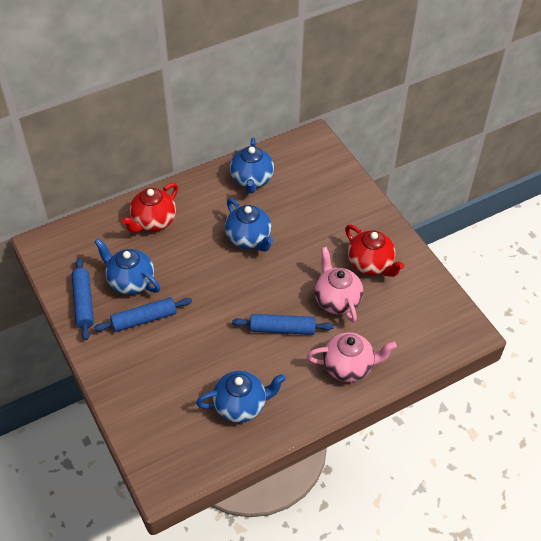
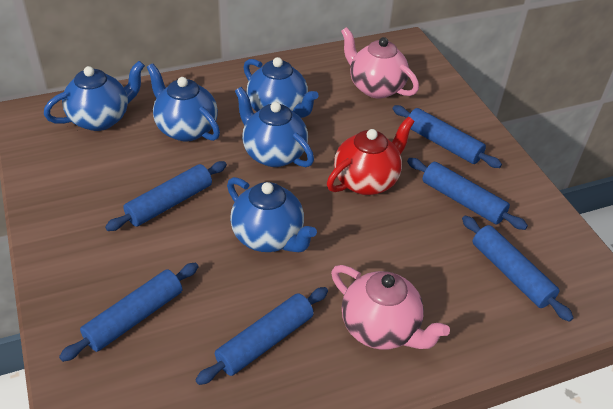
blue rolling pin: [72,258,94,340] [94,297,192,332] [232,314,334,335] = 3 -> [59,263,199,362] [105,161,227,231] [196,287,328,385] [393,105,502,168] [407,158,528,230] [462,216,573,322] = 6
blue teapot: [94,238,160,295] [196,371,286,423] [225,198,273,252] [230,138,274,194] = 4 -> [44,61,145,131] [147,63,220,141] [227,177,317,252] [235,87,314,167] [243,57,318,118] = 5
red teapot: [121,183,178,233] [345,225,405,277] = 2 -> [327,117,415,195] = 1

